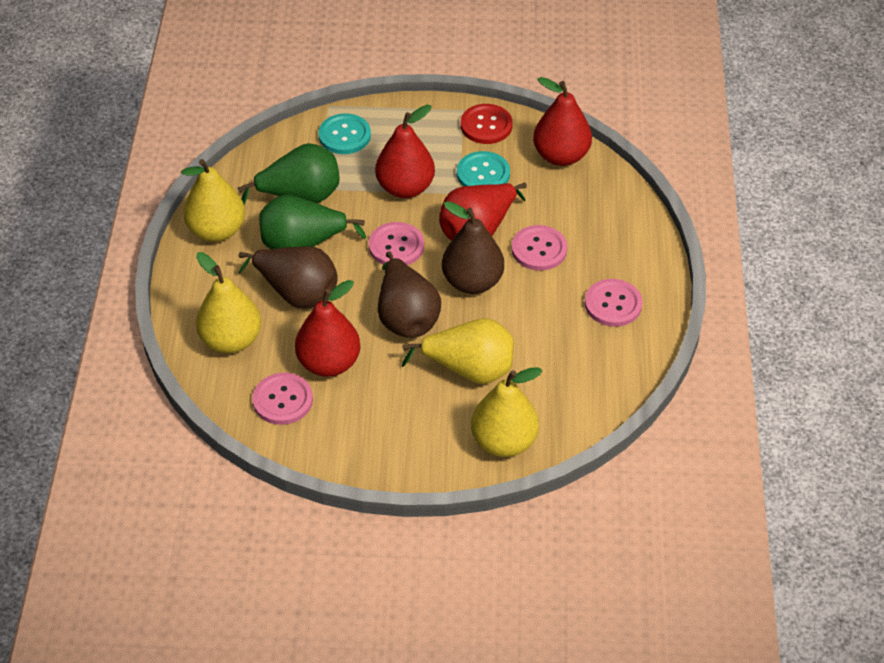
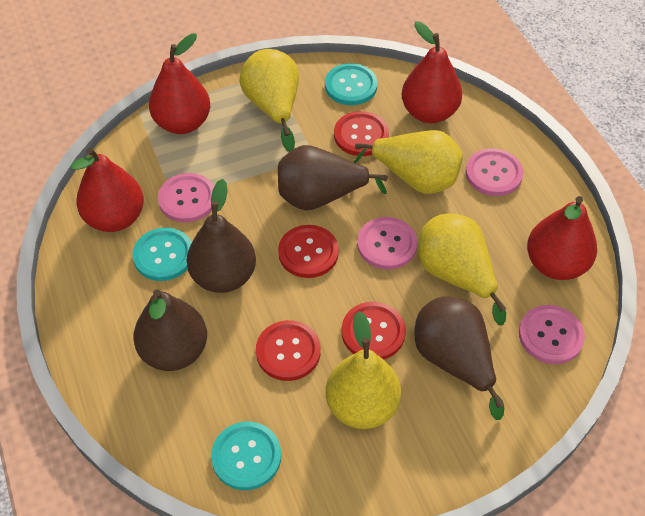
brown pear: [239,246,338,308] [378,251,441,338] [442,201,504,294] = 3 -> [133,289,207,371] [187,179,256,293] [278,145,388,210] [415,296,504,420] = 4
green pear: [237,143,340,205] [259,195,366,249] = 2 -> none = 0
red button: [461,104,513,144] = 1 -> [256,320,321,381] [278,225,339,278] [334,111,389,156] [342,302,406,360] = 4
turquoise button: [319,114,371,154] [457,151,510,187] = 2 -> [132,228,192,281] [211,422,281,490] [325,63,378,105] = 3

